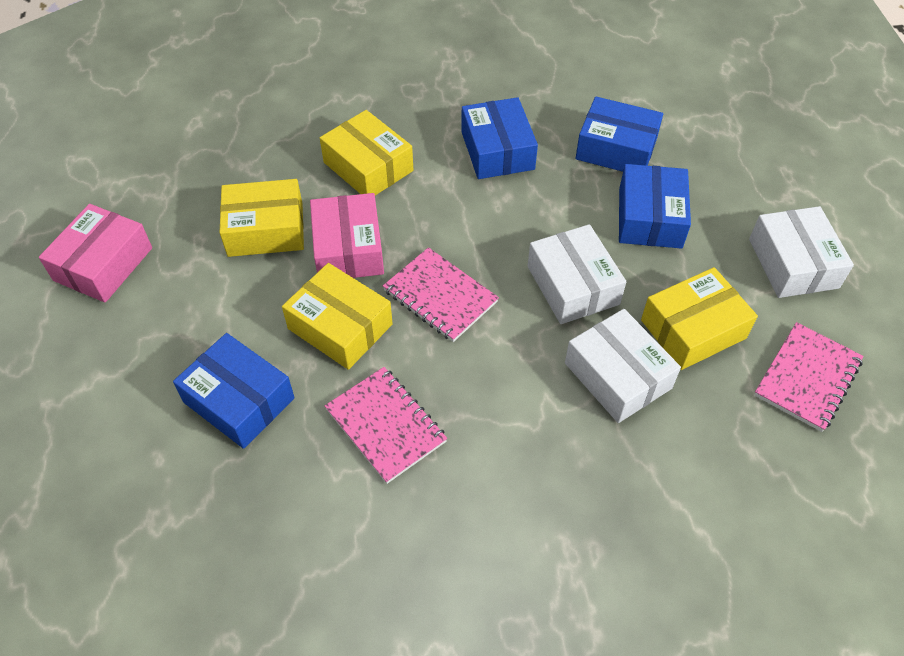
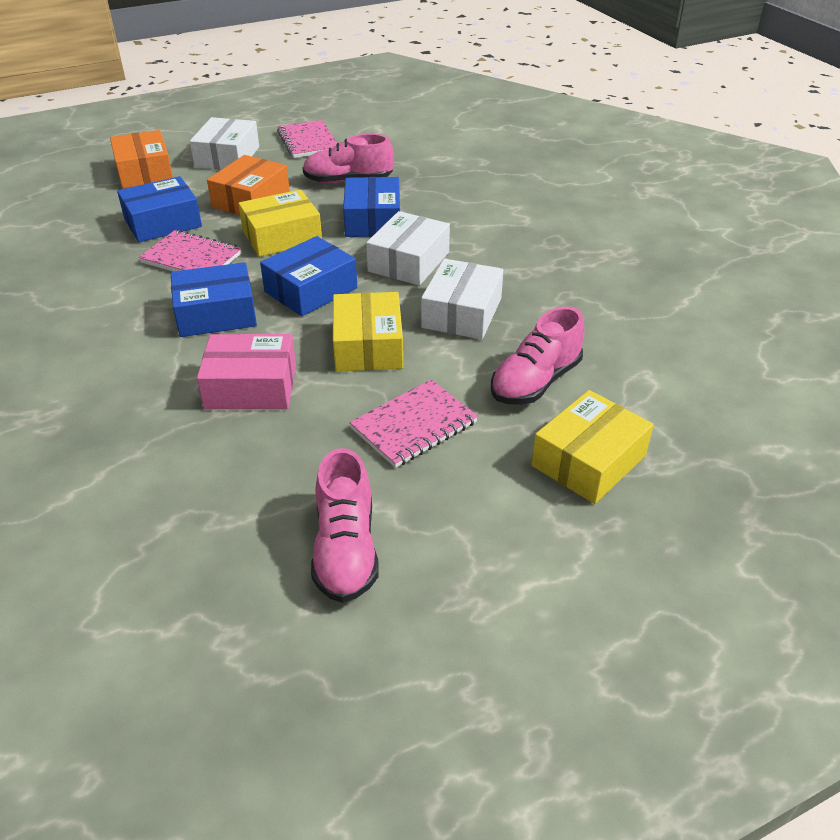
orange box: none = 0 -> [110,130,173,189] [207,155,290,215] = 2
pink box: [39,204,152,303] [310,193,384,278] = 2 -> [197,334,296,409] = 1
pink shoe: none = 0 -> [303,134,394,184] [311,448,379,603] [491,307,584,405] = 3
yellow box: [220,179,304,257] [282,263,393,370] [320,110,413,195] [641,267,758,370] = 4 -> [238,189,322,257] [333,292,403,372] [531,390,654,504] = 3

